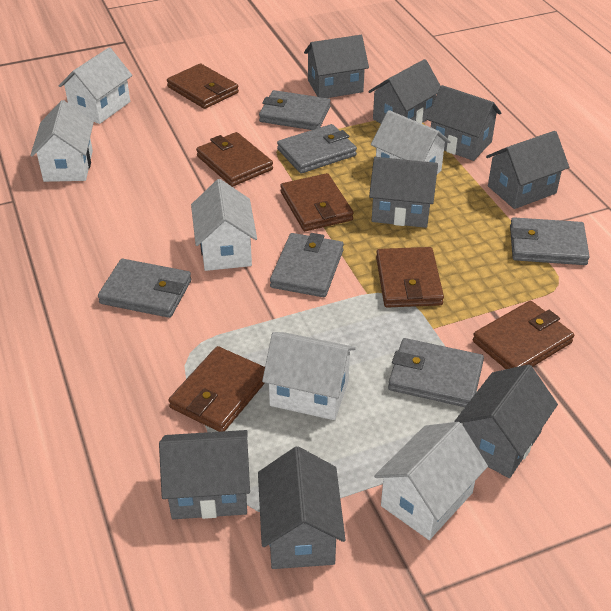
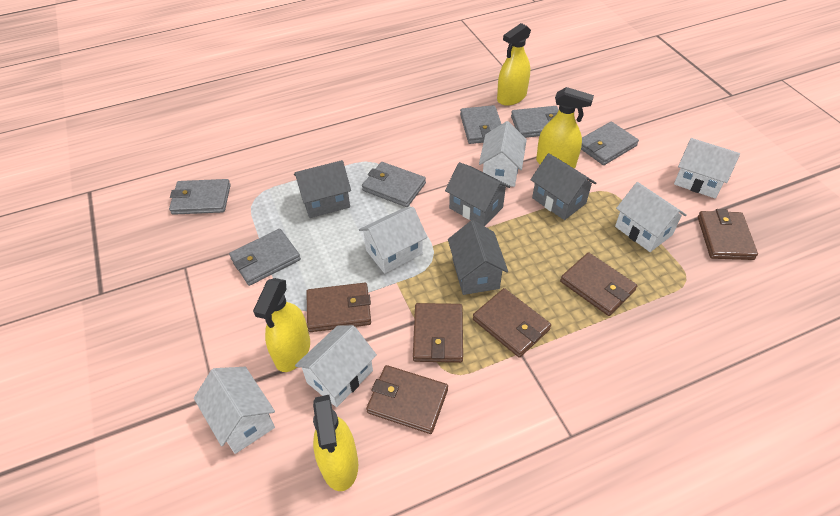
grey house: [159,430,250,519] [258,446,345,569] [304,35,369,98] [368,59,441,124] [369,157,438,228] [426,85,501,161] [454,364,558,478] [486,131,569,209] = 8 -> [294,160,351,218] [445,162,510,226] [448,220,508,295] [531,153,597,220] = 4
yellow spray bottle: none = 0 -> [253,278,310,372] [313,395,358,491] [497,23,531,106] [536,87,594,168] = 4

